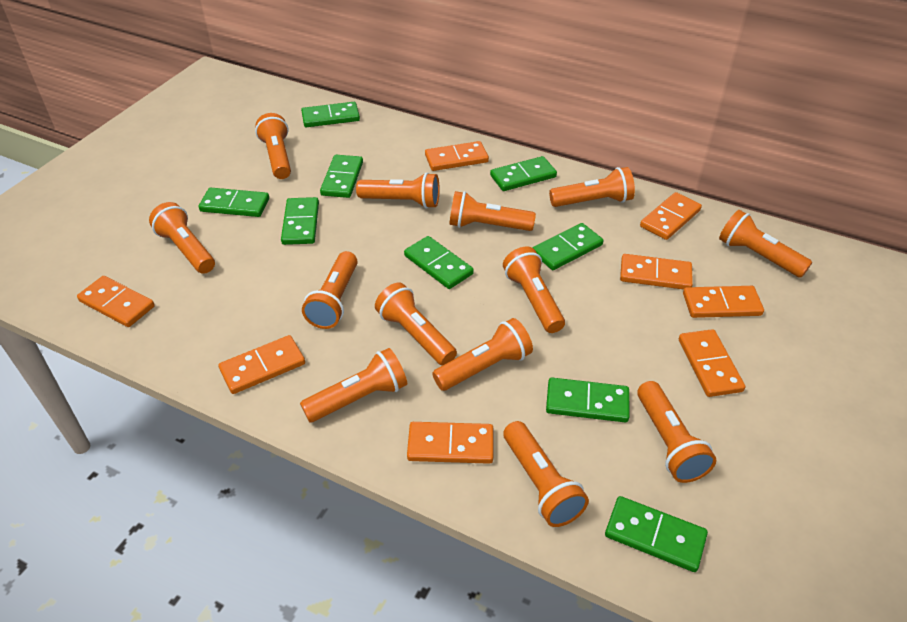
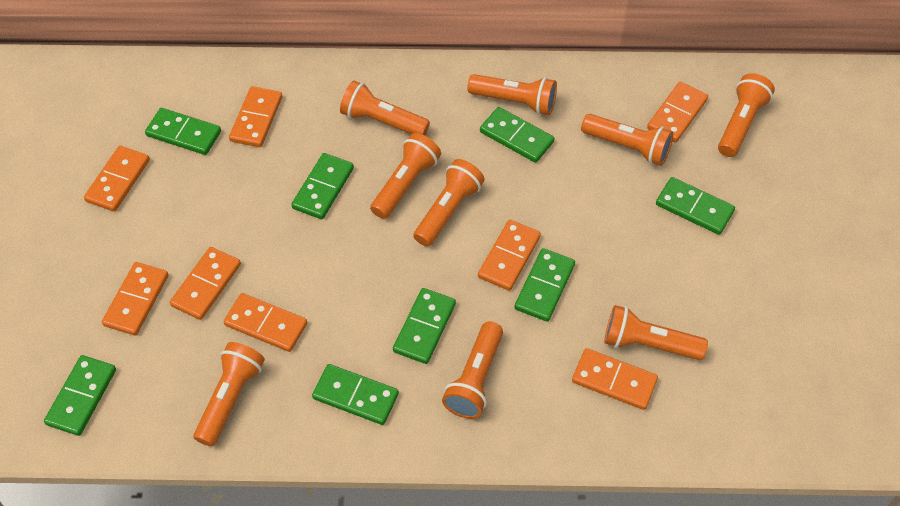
green domino: [199,188,269,217] [281,197,319,245] [301,102,360,127] [320,155,363,198] [404,236,474,289] [490,156,557,191] [533,223,603,270] [546,378,630,423] [605,496,708,572] = 9 -> [44,355,116,436] [145,108,221,155] [291,153,354,219] [312,364,399,425] [393,288,456,364] [480,107,554,163] [514,248,575,322] [656,177,735,235] = 8
orange flashlight: [149,202,215,274] [255,113,291,179] [300,348,407,422] [302,251,358,329] [356,172,439,209] [375,282,457,366] [432,318,533,391] [449,191,536,231] [503,247,565,333] [503,421,589,527] [549,167,635,207] [637,381,716,483] [719,210,812,278] = 13 -> [193,342,265,447] [340,81,430,135] [370,133,441,219] [413,159,485,247] [442,321,503,419] [467,74,557,115] [581,114,673,166] [604,305,708,360] [718,73,775,157] = 9

